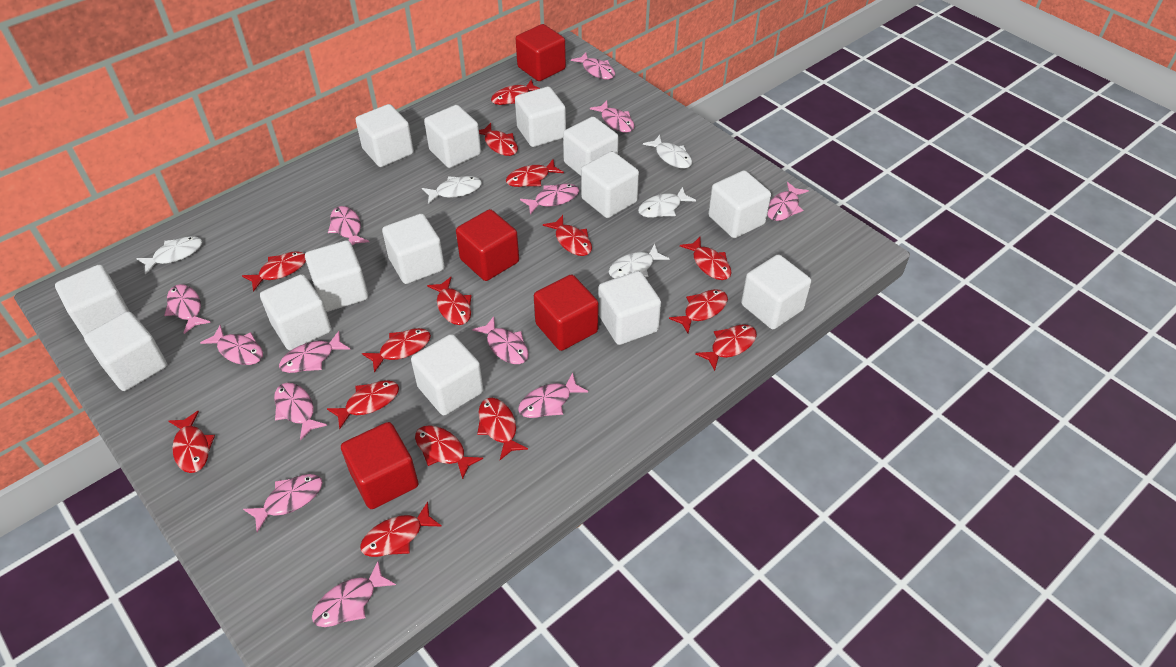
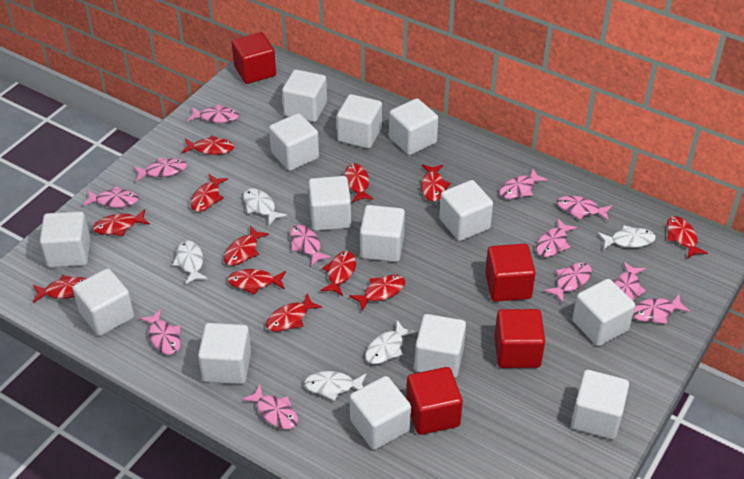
pink fish: [164,284,211,334] [200,325,263,365] [243,474,323,532] [274,383,327,440] [279,331,351,373] [312,561,396,627] [328,206,369,246] [472,316,529,364] [518,372,588,418] [520,184,579,214] [571,52,615,79] [590,101,635,133] [767,182,809,221] = 13 -> [83,186,139,208] [133,158,187,182] [139,309,181,355] [188,104,239,123] [241,384,298,429] [290,225,332,266] [499,169,548,199] [536,218,577,257] [544,262,592,303] [557,195,612,221] [614,262,646,301] [633,294,690,324] = 12
red fish: [169,411,215,473] [242,251,306,292] [327,380,399,429] [360,501,442,557] [362,328,431,373] [415,425,483,479] [427,277,472,325] [477,398,528,460] [479,123,518,156] [491,79,540,105] [506,159,564,187] [543,215,592,256] [669,289,728,333] [680,237,732,280] [695,324,757,371] = 15 -> [33,275,86,303] [93,209,150,236] [182,135,234,155] [190,174,228,212] [224,226,269,266] [227,269,286,295] [266,293,322,332] [320,251,356,296] [344,163,374,203] [349,275,405,312] [421,164,451,202] [667,216,708,259] = 12

